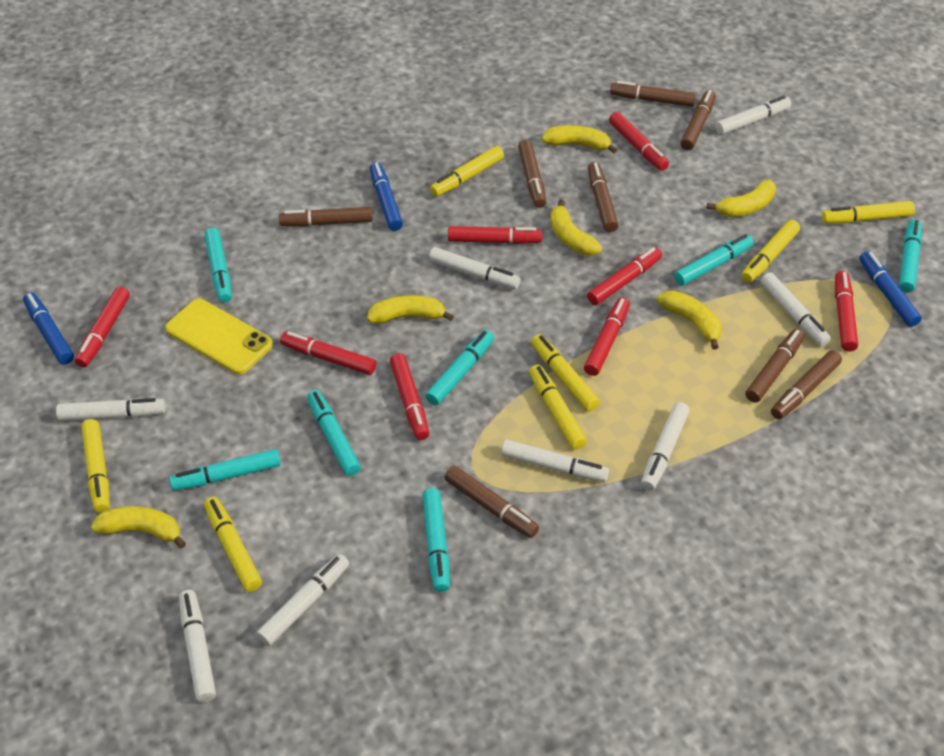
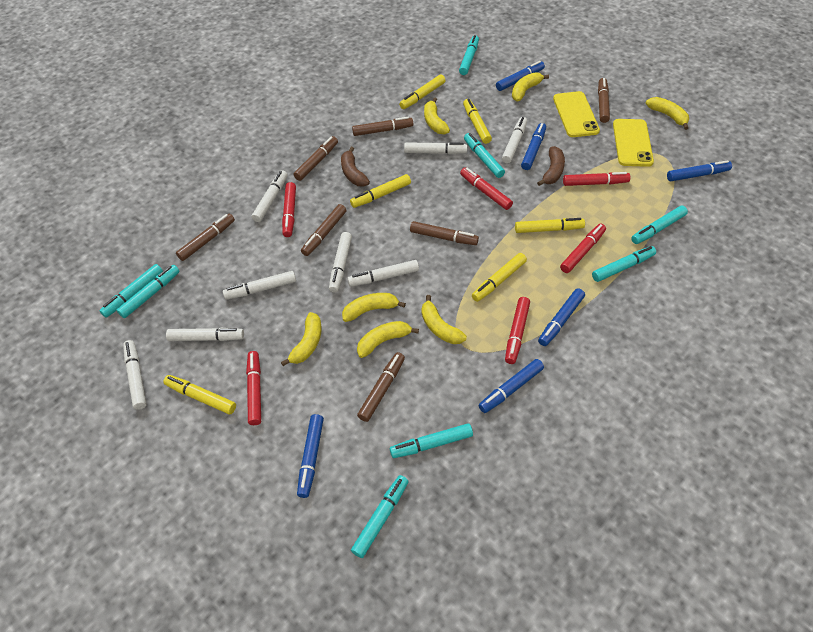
blue marker: [23,292,74,364] [370,162,403,231] [859,251,922,327] = 3 -> [297,414,324,498] [478,359,544,413] [496,61,545,91] [521,123,546,170] [538,288,585,346] [667,160,732,181] = 6
brown banana: none = 0 -> [341,147,370,187] [537,146,565,186] = 2
brown marker: [279,207,373,227] [444,466,539,538] [518,140,546,208] [588,162,618,232] [610,81,696,107] [680,90,716,150] [745,329,805,403] [771,350,842,419] = 8 -> [176,213,235,261] [294,136,338,181] [301,204,346,256] [352,117,413,136] [357,352,405,422] [410,221,479,245] [598,78,610,123] = 7
red marker: [75,287,130,368] [280,332,376,375] [390,353,429,440] [448,226,542,244] [584,297,630,376] [587,247,662,305] [609,112,669,171] [835,271,858,352] = 8 -> [246,351,261,425] [282,182,296,237] [460,167,513,210] [505,297,530,364] [560,224,606,273] [563,172,631,186] = 6
turquoise marker: [169,449,281,491] [204,228,232,303] [307,390,361,476] [422,488,450,592] [426,330,494,405] [674,234,754,286] [899,219,922,293] = 7 -> [99,264,163,318] [117,265,180,318] [351,475,409,558] [390,423,473,458] [459,35,479,75] [464,133,505,178] [592,246,656,282] [631,205,688,244] = 8
yellow banana: [91,506,186,549] [367,295,454,324] [542,125,617,153] [550,199,602,255] [657,290,721,350] [706,180,776,217] = 6 -> [281,312,322,366] [342,293,406,322] [357,321,419,358] [421,295,467,344] [424,97,450,134] [512,72,549,101] [646,97,689,130] = 7
yellow marker: [81,419,110,513] [204,497,262,592] [430,146,504,197] [529,365,587,450] [531,334,600,411] [741,220,800,283] [822,201,915,224] = 7 -> [163,375,236,414] [350,174,411,208] [399,75,446,109] [463,99,492,144] [472,253,527,302] [515,218,585,233] = 6
yellow phone: [165,299,273,374] = 1 -> [553,91,600,137] [613,119,654,167] = 2

